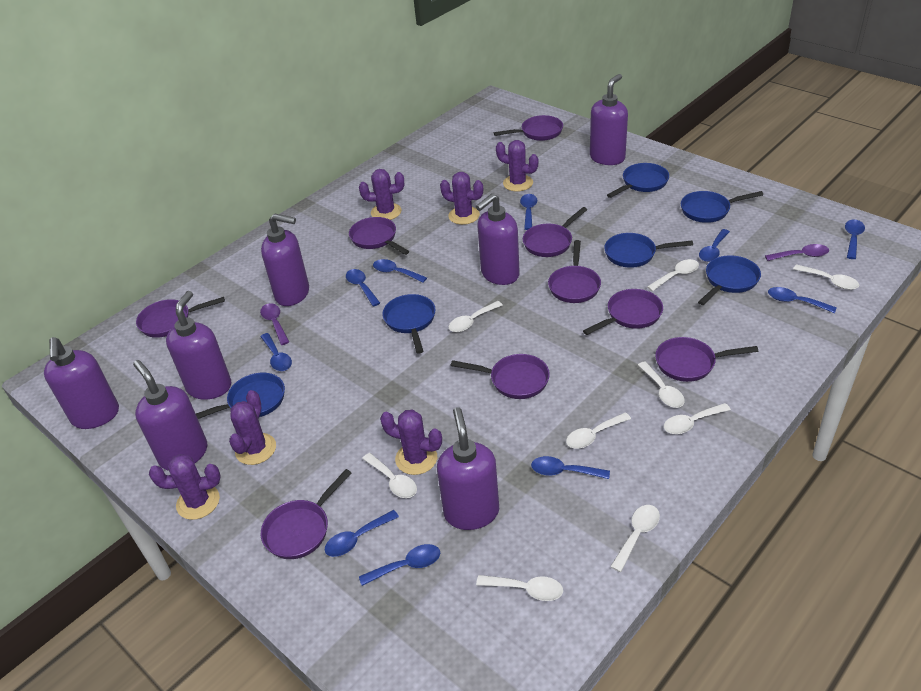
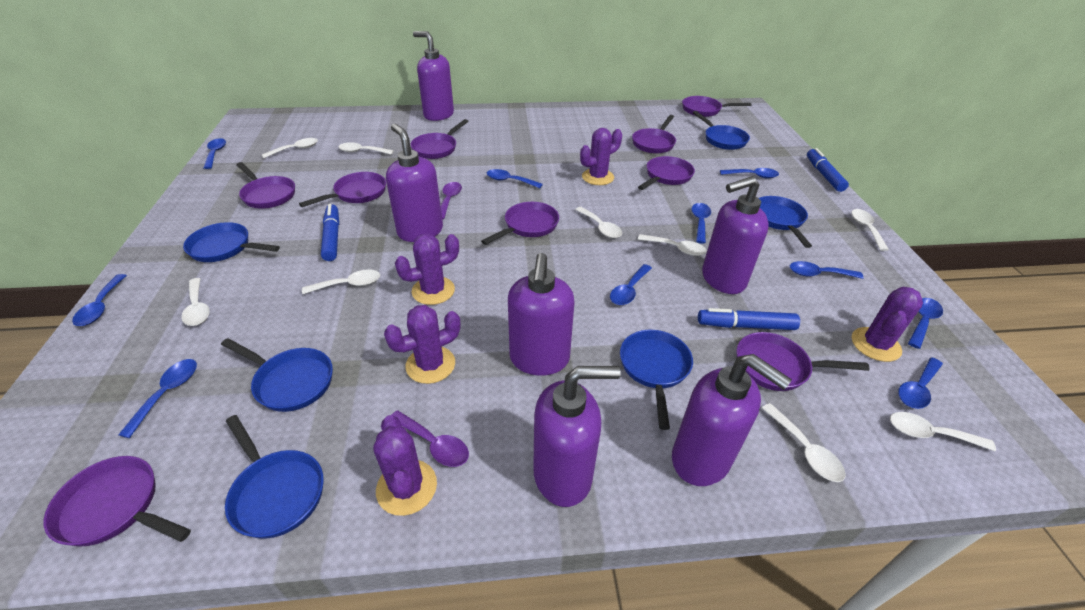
blue marker: none = 0 -> [321,204,339,261] [698,308,800,330] [807,148,849,192] = 3
purple cactus: [149,454,220,520] [229,390,276,465] [359,169,404,220] [380,409,442,475] [440,172,483,225] [496,140,538,191] = 6 -> [373,415,437,516] [384,305,460,384] [395,234,459,305] [580,128,622,185] [852,287,923,362] = 5
purple soap dispenser: [44,337,119,429] [133,360,207,471] [166,291,231,400] [261,213,309,306] [437,407,499,530] [476,193,520,285] [590,74,628,165] = 7 -> [386,124,443,242] [413,31,454,121] [508,253,575,376] [533,366,621,507] [672,354,792,486] [702,176,769,294] = 6

